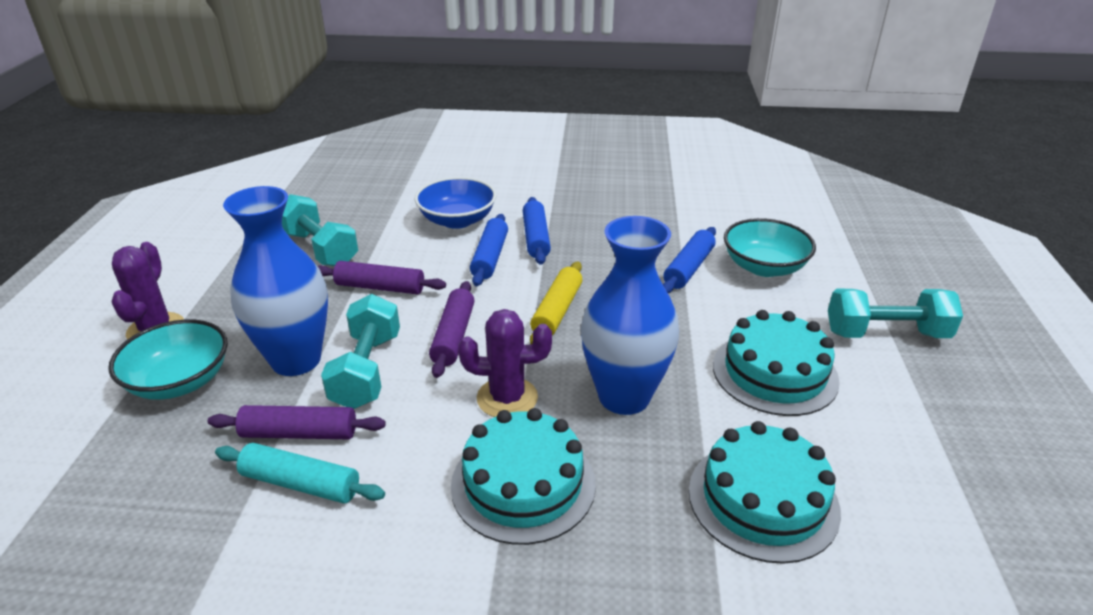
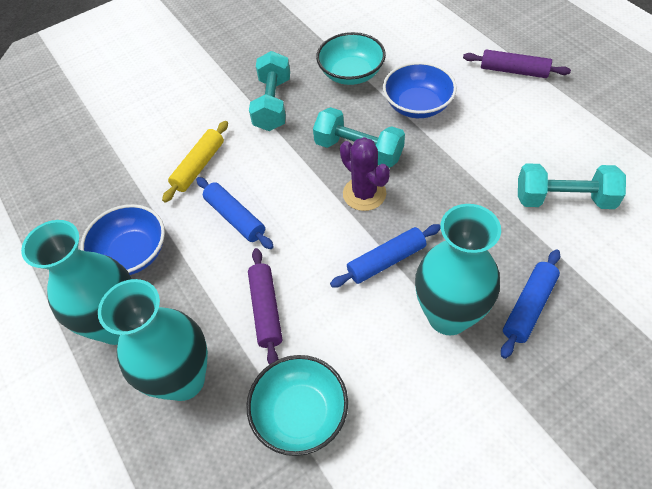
blue bowl: [414,177,496,229] = 1 -> [80,204,165,275] [383,62,457,118] = 2
blue vase: [223,186,328,376] [581,216,679,415] = 2 -> none = 0
purple cactus: [111,242,184,340] [458,309,552,417] = 2 -> [340,137,390,211] = 1
purple rolling pin: [207,405,386,439] [318,261,446,294] [429,281,474,378] = 3 -> [248,248,282,365] [463,49,571,78] = 2
turquoise cake: [451,408,596,545] [689,421,841,564] [713,310,840,416] = 3 -> none = 0
turquoise rolling pin: [215,443,385,503] = 1 -> none = 0
turquoise vase: none = 0 -> [21,220,131,345] [98,279,208,401] [415,204,501,335] = 3

